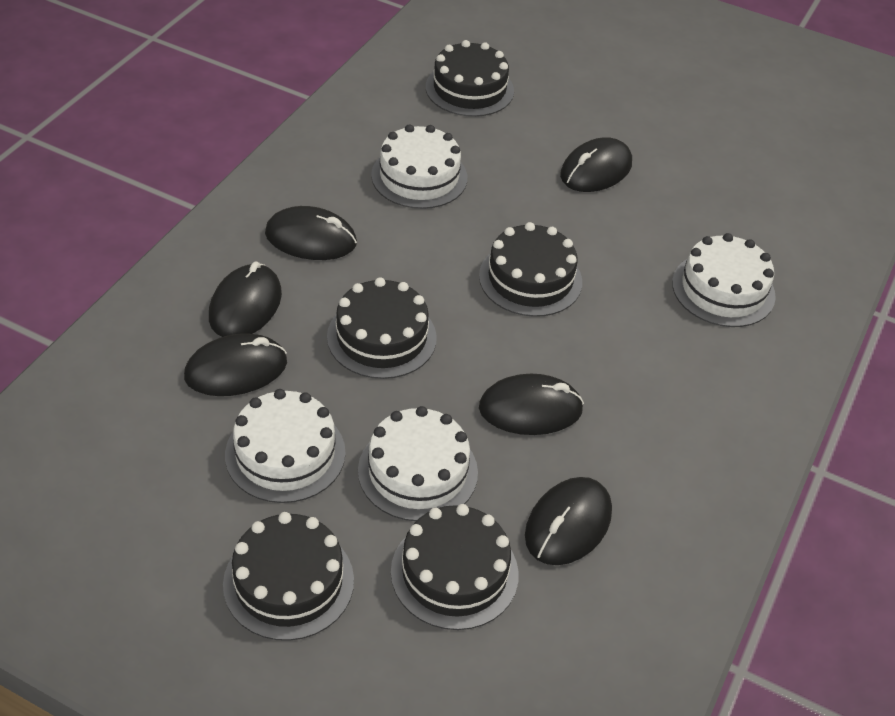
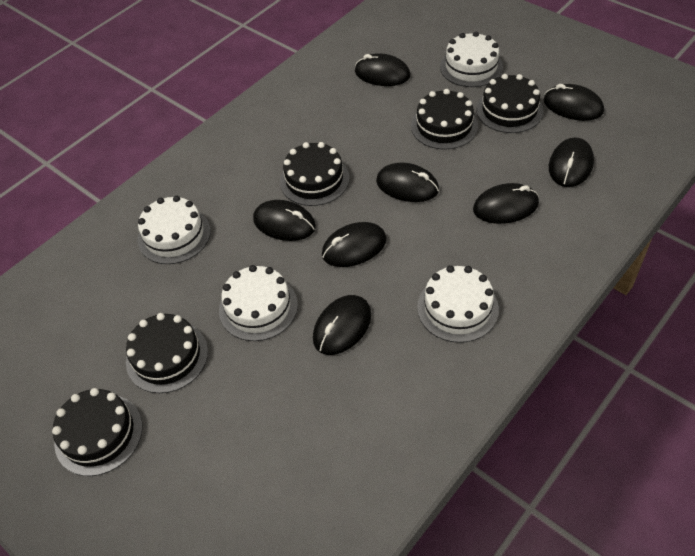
black mouse: [184,333,287,396] [209,262,282,337] [265,206,357,260] [479,374,584,435] [525,477,612,565] [560,137,632,192] = 6 -> [253,200,316,241] [313,295,371,355] [322,222,387,267] [355,53,410,86] [376,163,439,202] [473,183,539,224] [544,84,604,121] [549,137,594,187] = 8

